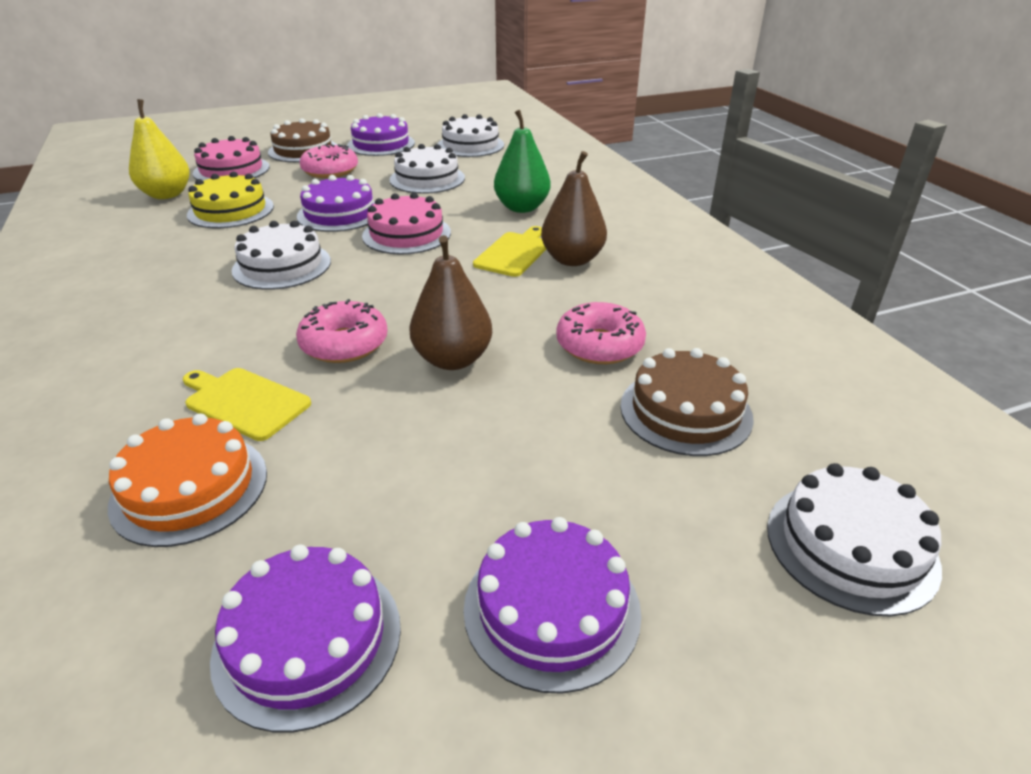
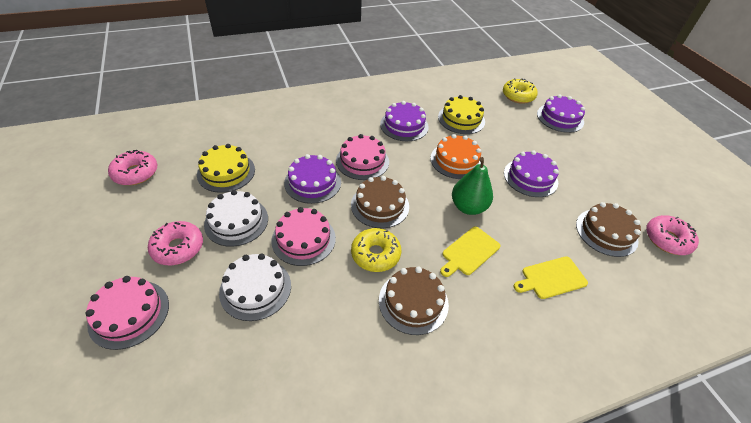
brown cake: [268,118,337,162] [620,348,754,456] = 2 -> [351,176,409,228] [379,267,449,335] [576,202,641,257] = 3
brown pear: [410,235,492,370] [541,151,607,266] = 2 -> none = 0
pink cake: [193,136,270,181] [362,193,451,255] = 2 -> [85,276,169,350] [271,207,336,266] [336,134,389,180] = 3
white cake: [232,221,331,290] [389,144,465,194] [438,114,504,157] [767,463,942,616] = 4 -> [204,190,268,247] [219,253,291,321] = 2
yellow cake: [187,172,274,228] = 1 -> [197,144,255,193] [438,95,485,134] = 2
yellow donut: none = 0 -> [351,228,401,272] [503,78,538,104] = 2
yellow pear: [129,99,190,199] = 1 -> none = 0

